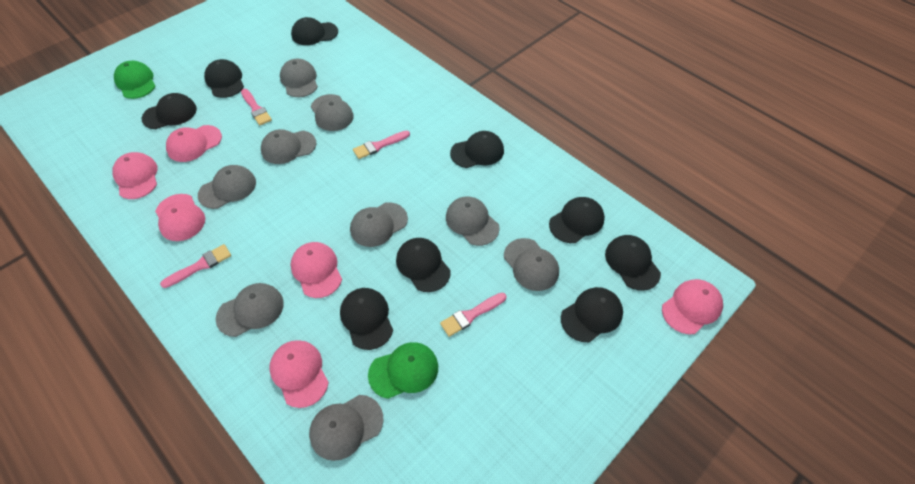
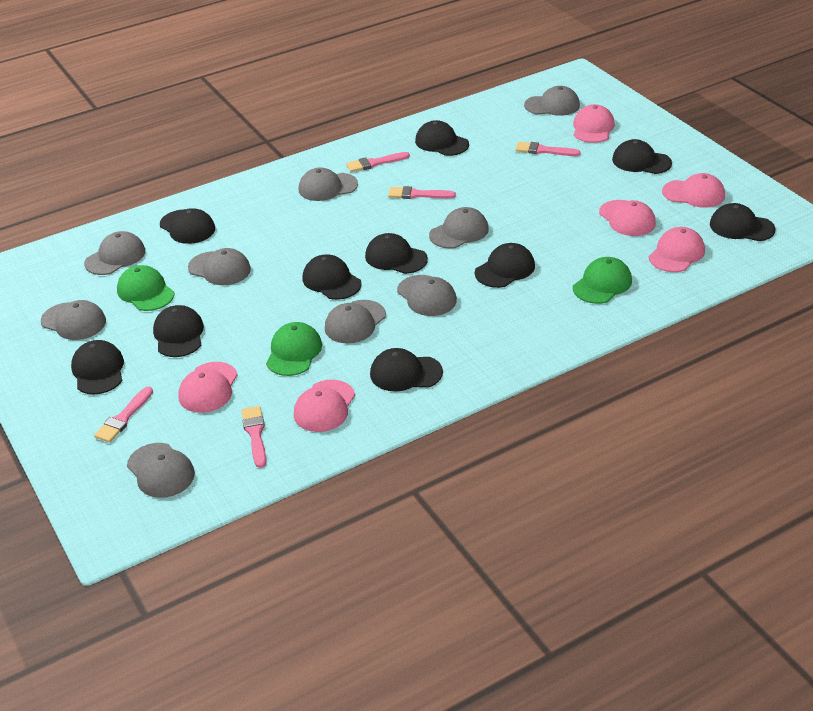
black cap: [142,93,197,129] [204,59,244,98] [291,17,338,45] [340,288,393,350] [396,238,451,292] [450,131,504,168] [549,197,605,243] [561,287,623,342] [605,235,661,291] = 9 -> [71,340,124,395] [153,305,204,357] [160,208,215,244] [303,254,362,300] [365,233,428,274] [370,348,443,392] [415,120,469,156] [475,243,535,288] [612,139,672,174] [710,203,776,241] = 10
green cap: [114,61,156,99] [368,342,438,399] = 2 -> [117,265,174,311] [266,322,322,376] [573,257,632,304] = 3
pink brush: [160,244,231,288] [241,89,272,125] [353,130,410,159] [440,293,507,337] = 4 -> [94,386,153,443] [241,406,266,468] [346,152,410,172] [388,186,456,199] [515,142,581,156] = 5

